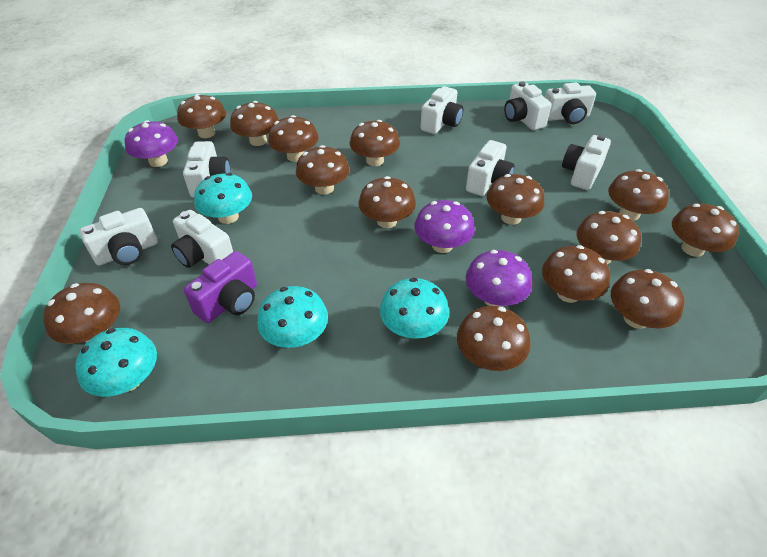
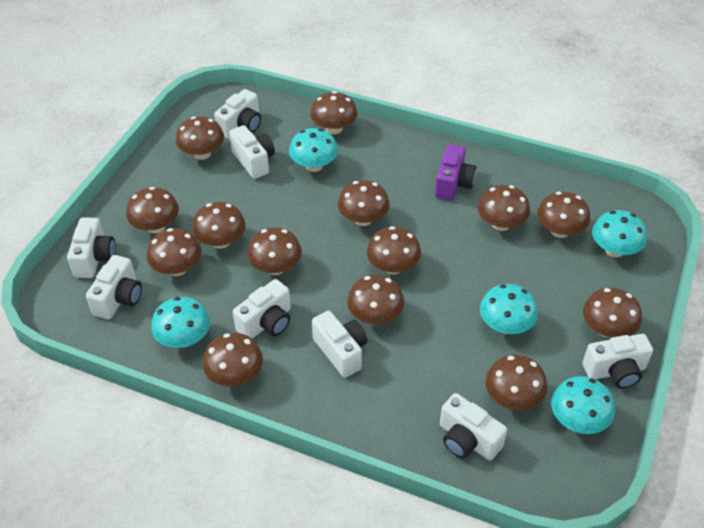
purple mushroom: [125,120,178,167] [415,200,475,253] [465,250,532,307] = 3 -> none = 0
turquoise mushroom: [75,328,157,397] [194,173,252,224] [257,286,328,348] [380,278,449,339] = 4 -> [151,297,210,348] [289,128,338,172] [480,284,538,334] [551,376,615,434] [592,210,647,257] = 5

